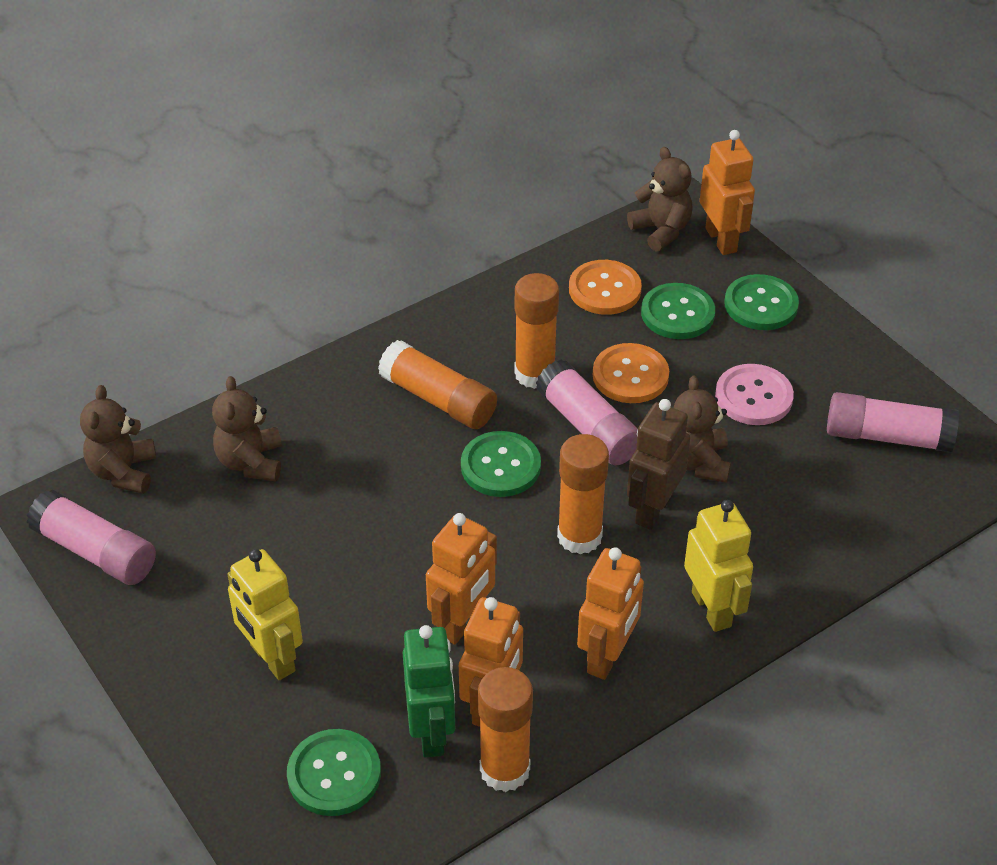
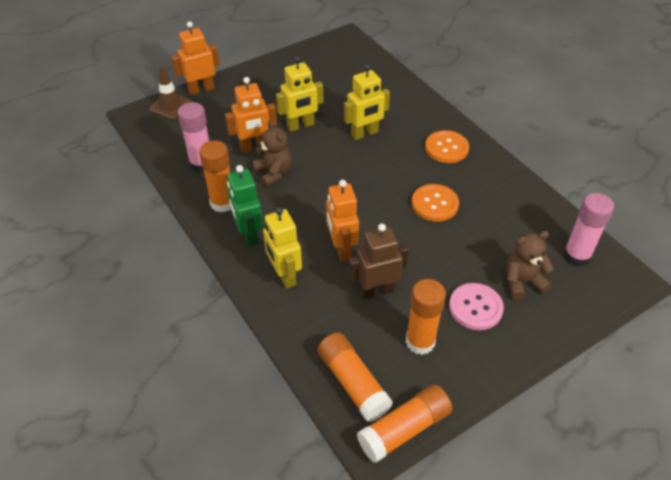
brown teddy bear: [80,385,156,494] [212,376,282,481] [627,147,693,252] [674,376,731,483] = 4 -> [253,120,292,187] [506,231,554,300] = 2
brown traffic cone: none = 0 -> [149,65,192,119] = 1
green button: [287,729,381,816] [461,431,541,497] [641,283,715,339] [725,274,799,330] = 4 -> none = 0
orange robot: [426,513,497,645] [459,597,523,727] [577,547,644,680] [700,130,755,255] = 4 -> [171,21,220,95] [225,77,277,152] [326,180,359,261] = 3
pink glue stick: [26,490,156,585] [536,359,638,465] [827,392,959,452] = 3 -> [178,102,209,172] [563,193,614,267] = 2
yellow robot: [227,549,303,680] [684,500,753,632] = 2 -> [263,207,302,289] [276,56,323,132] [344,64,390,140] = 3

